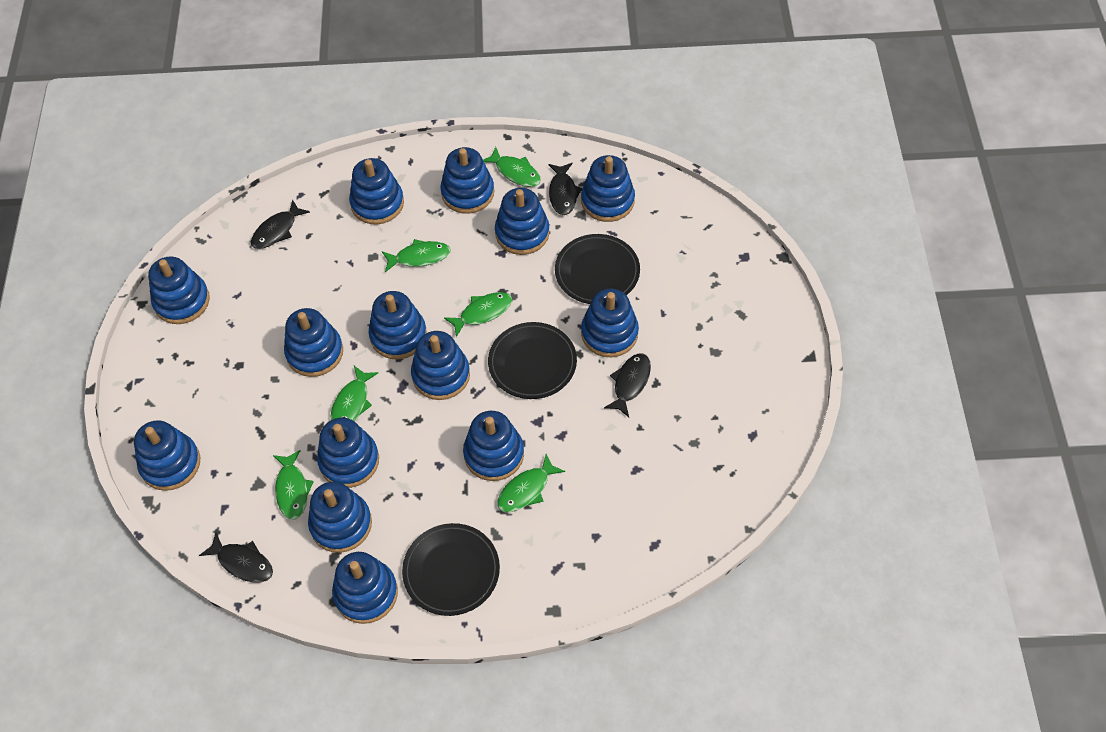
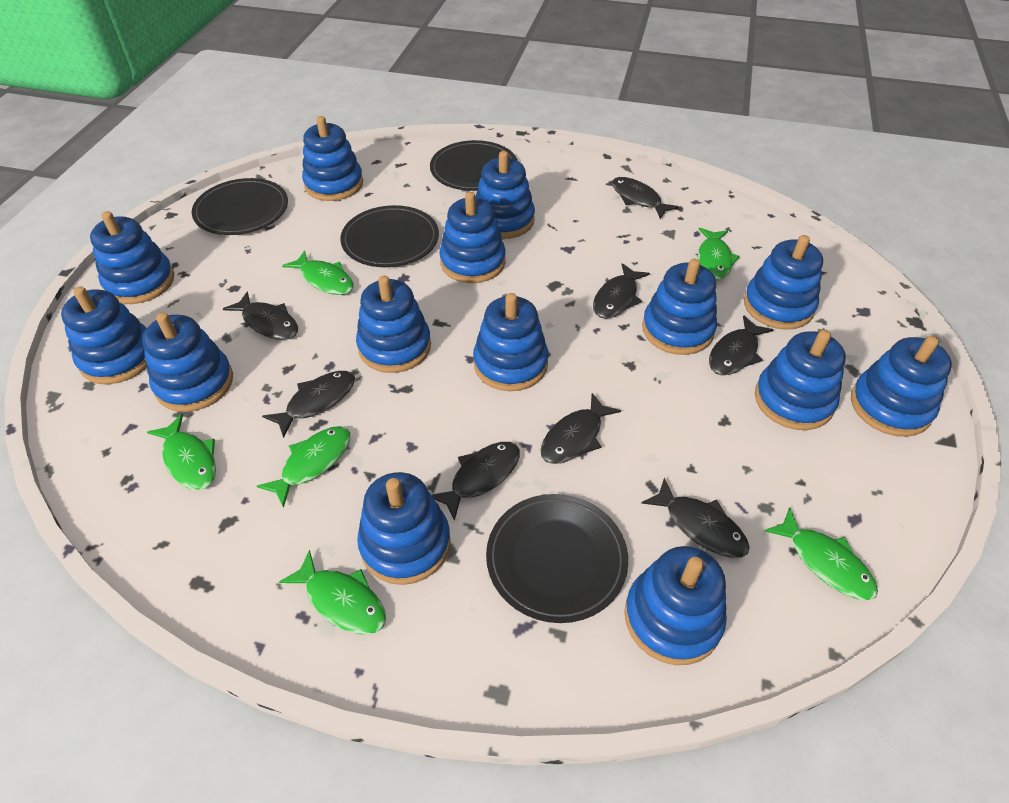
black fish: [199,533,273,583] [251,199,310,249] [548,163,582,215] [604,353,651,417] = 4 -> [223,291,298,340] [262,371,355,438] [431,442,520,521] [540,393,621,464] [593,263,650,319] [612,177,679,219] [641,478,750,558] [709,315,773,375] = 8
black plate: [402,523,500,616] [488,322,577,399] [555,234,640,304] = 3 -> [192,178,288,235] [340,205,439,267] [430,140,517,191] [486,494,628,623] = 4

